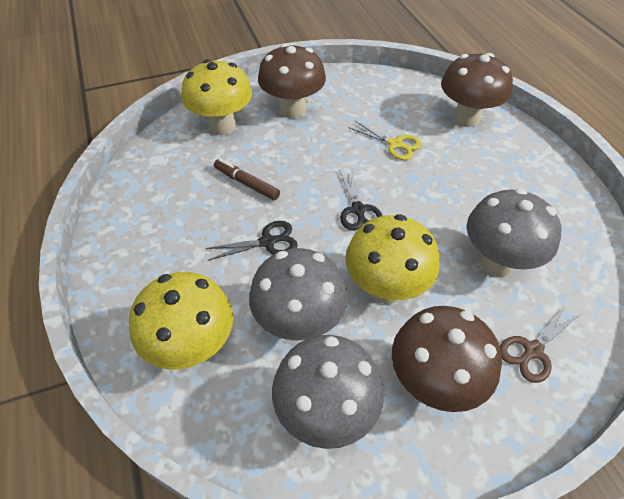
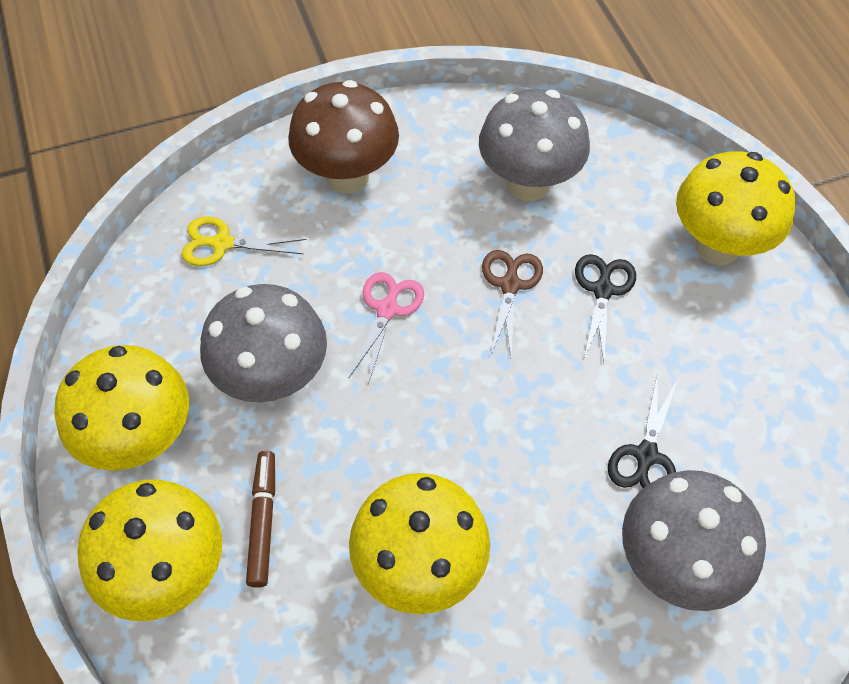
brown mushroom: [258,44,326,118] [392,306,502,412] [441,53,513,127] = 3 -> [288,80,399,194] = 1
pink scissors: none = 0 -> [349,272,424,385] = 1
yellow mushroom: [129,272,233,369] [182,59,252,135] [346,214,440,304] = 3 -> [54,345,189,471] [77,479,222,621] [349,473,490,614] [676,151,795,265] = 4

